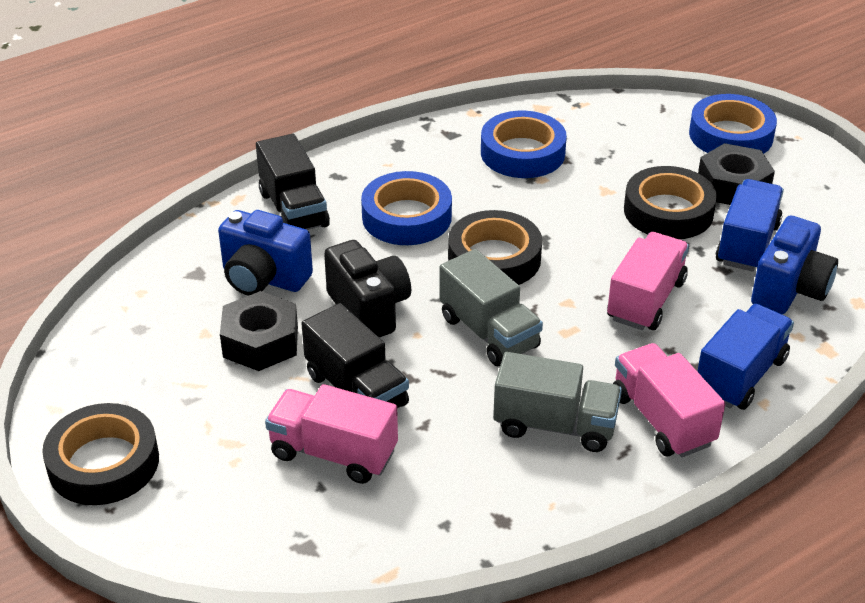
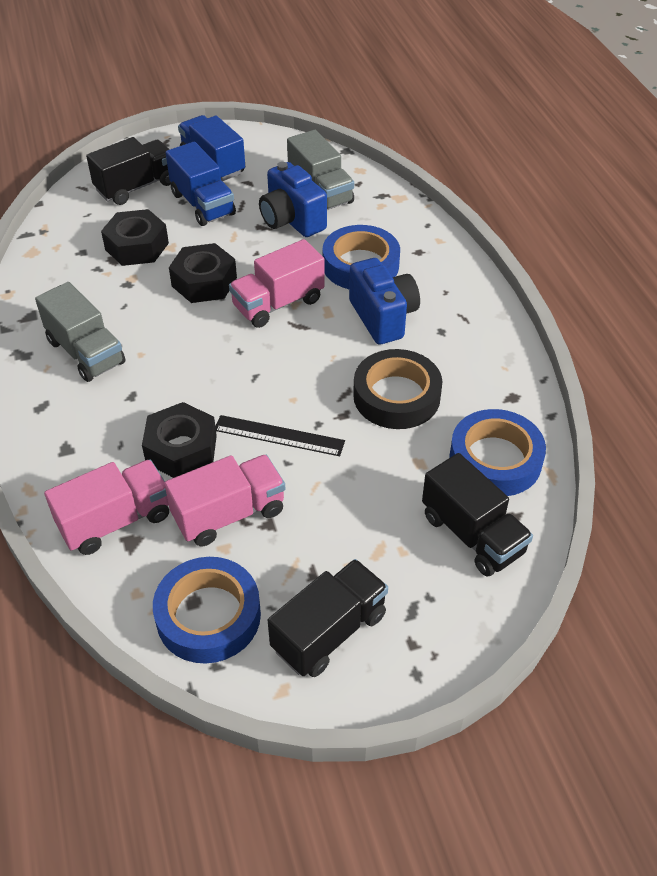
black camera: [324,240,411,338] = 1 -> none = 0
black nut: [220,291,298,371] [698,143,775,205] = 2 -> [101,209,169,266] [142,402,217,478] [169,243,237,303] = 3
black ruler: none = 0 -> [215,415,345,456] = 1
black tape: [42,403,159,505] [448,210,542,285] [624,166,717,239] = 3 -> [353,349,442,429] = 1
black truck: [256,134,330,230] [301,303,409,409] = 2 -> [86,137,171,205] [268,559,388,677] [422,453,533,576] = 3

